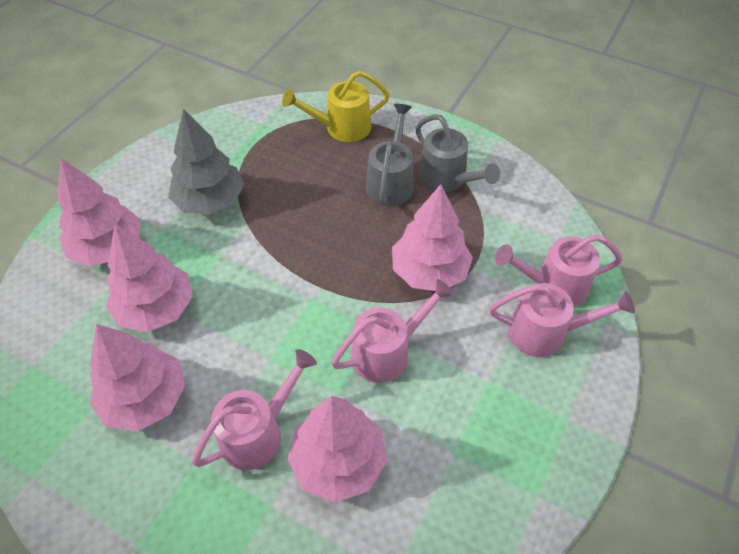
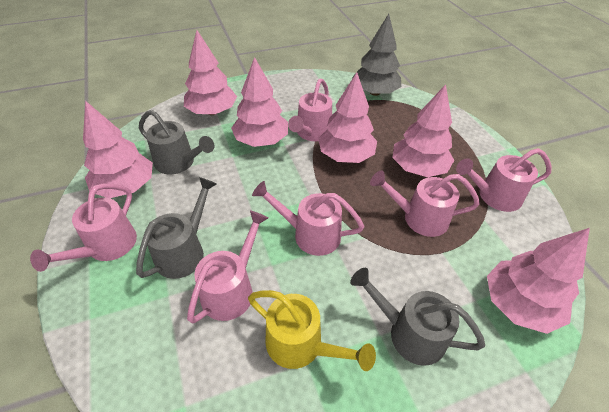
grey watering can: [366,104,414,206] [415,114,500,192] = 2 -> [136,177,217,279] [139,110,214,174] [350,268,485,366] = 3
pink tree: [58,159,140,266] [90,324,185,431] [106,224,193,332] [288,396,387,503] [392,184,473,291] = 5 -> [83,101,153,198] [184,30,237,115] [231,57,288,147] [318,72,377,163] [393,84,454,177] [487,228,590,334] = 6
pink watering can: [192,349,317,470] [331,279,454,383] [489,283,635,357] [495,234,622,307] = 4 -> [30,183,137,272] [187,211,268,324] [252,181,364,256] [288,78,332,141] [370,171,480,237] [456,148,552,212] = 6

